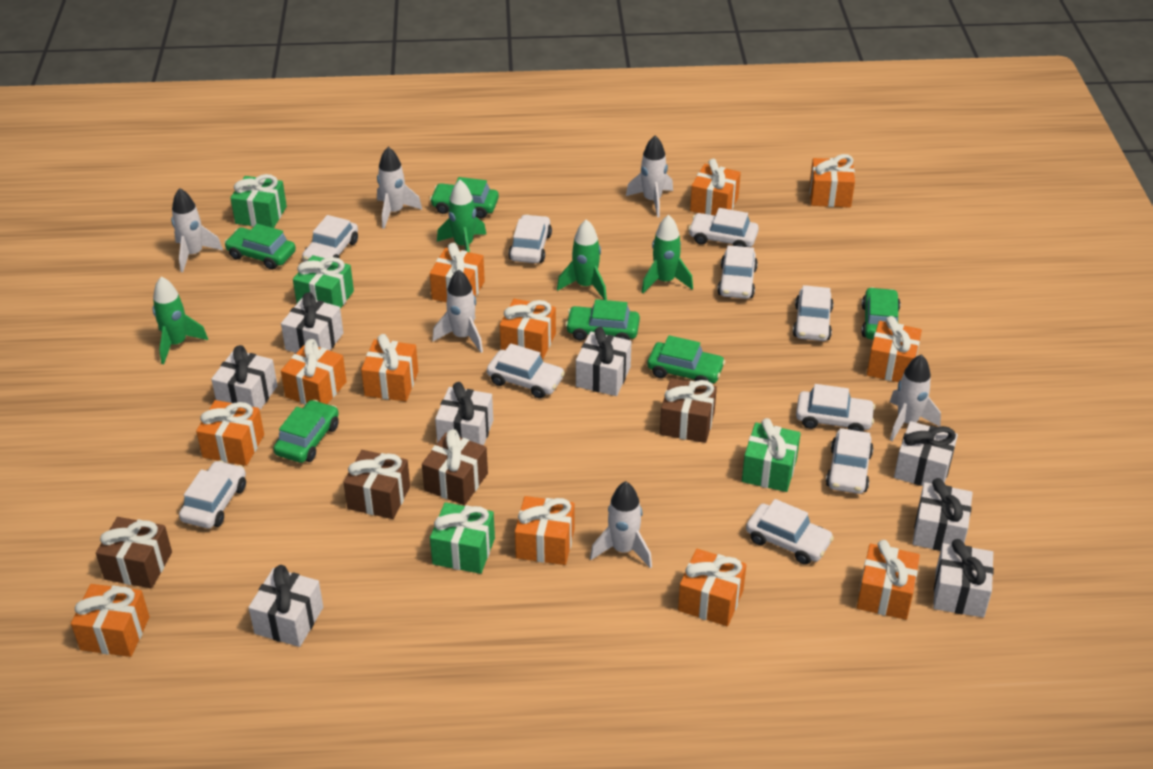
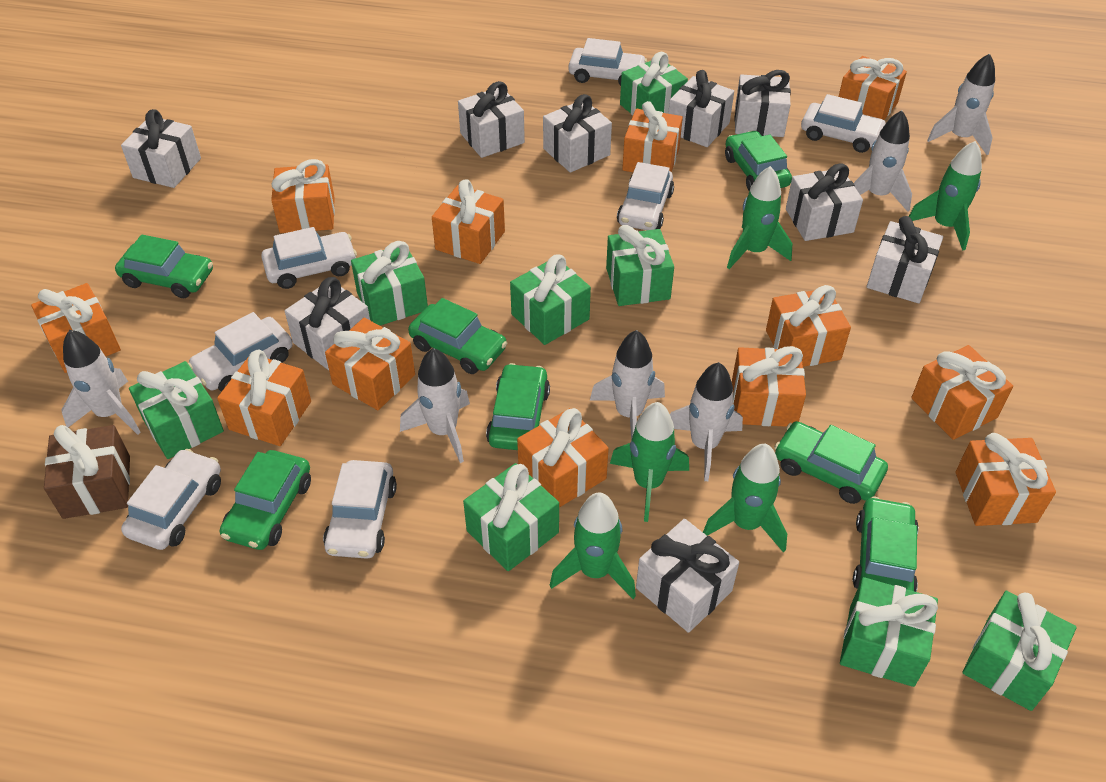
brown gift: [96,517,172,588] [343,450,410,519] [422,429,488,505] [660,378,717,443] = 4 -> [44,425,130,519] = 1
green car: [224,224,296,270] [273,400,339,463] [430,177,499,218] [565,299,640,341] [647,335,725,383] [861,287,900,339] = 6 -> [115,235,213,298] [220,450,311,550] [408,298,507,374] [486,363,550,450] [725,131,792,191] [774,421,888,504] [853,496,919,592] = 7
green gift: [230,174,287,228] [293,255,354,309] [430,502,495,574] [742,418,801,492] = 4 -> [129,361,224,459] [351,241,428,326] [463,463,559,571] [510,254,591,345] [606,225,674,306] [620,52,688,116] [840,577,938,687] [962,591,1076,711] = 8
green rocket: [153,277,208,364] [437,180,486,252] [557,219,607,300] [641,215,693,293] = 4 -> [550,492,636,599] [610,402,689,522] [703,444,787,553] [727,166,792,269] [909,141,982,250] = 5
white car: [179,460,246,528] [302,215,358,262] [487,343,565,398] [508,214,552,263] [688,208,759,247] [717,245,758,299] [746,499,834,565] [793,285,834,341] [796,384,875,432] [826,428,873,494] = 10 -> [121,449,221,550] [188,312,293,392] [261,227,357,289] [323,460,397,559] [568,38,647,86] [617,162,674,230] [801,94,886,153] = 7
white gift: [211,345,278,410] [248,565,323,647] [281,292,343,353] [435,382,493,446] [576,327,632,396] [894,421,958,486] [912,478,973,551] [933,539,994,618] = 8 -> [121,109,201,188] [285,277,370,370] [458,81,525,158] [543,94,612,173] [636,519,739,633] [668,70,734,147] [734,70,791,137] [786,163,863,241] [867,216,943,303] = 9

